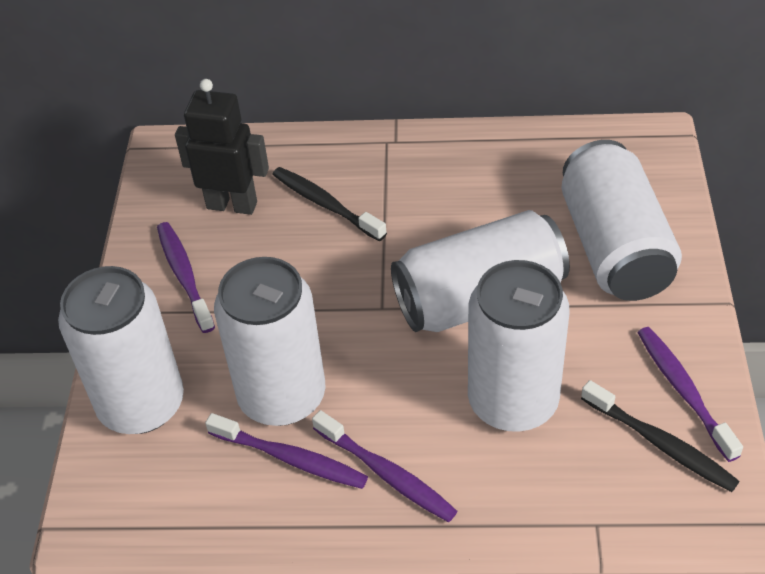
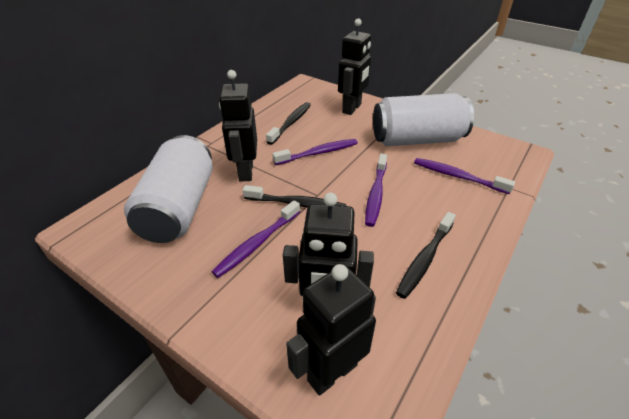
black robot: [175,79,269,215] = 1 -> [219,70,257,182] [283,193,374,296] [286,264,376,396] [338,18,371,115] = 4
black toothbrush: [272,167,387,241] [581,380,740,492] = 2 -> [243,185,346,208] [266,102,311,145] [396,212,456,299] = 3
white can: [58,266,184,434] [214,257,326,426] [391,210,570,332] [468,260,570,432] [561,140,682,301] = 5 -> [124,135,213,243] [373,93,474,146] = 2

